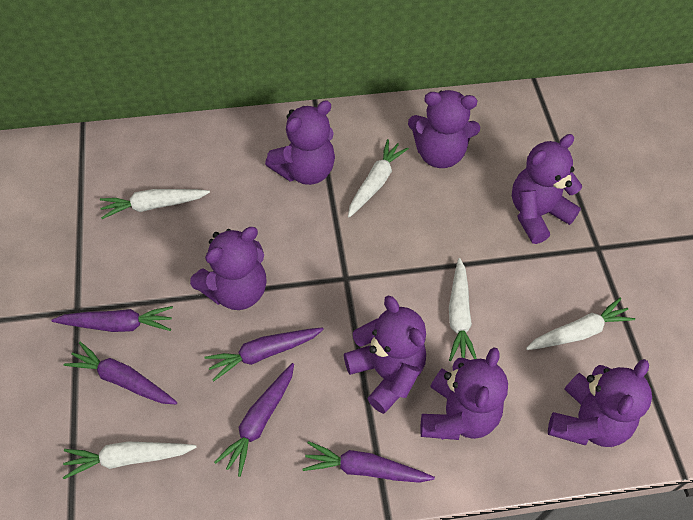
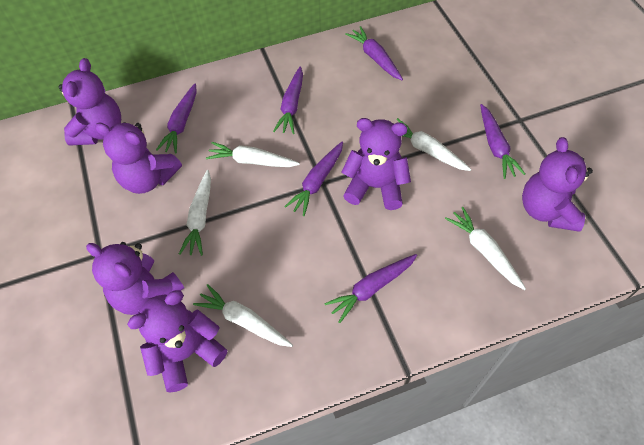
purple carrot: [52,306,173,332] [64,342,177,404] [205,327,324,381] [214,363,294,477] [303,441,435,483] = 5 -> [156,84,197,154] [273,66,303,134] [284,142,343,216] [324,254,417,323] [345,26,403,80] [480,104,525,179] = 6
purple teddy bear: [190,227,267,310] [265,100,335,185] [344,296,426,414] [408,90,480,168] [420,347,508,440] [512,134,582,244] [548,359,652,447] = 7 -> [59,58,121,146] [86,242,184,315] [95,122,182,194] [127,290,227,393] [342,118,411,210] [522,137,593,232] = 6

